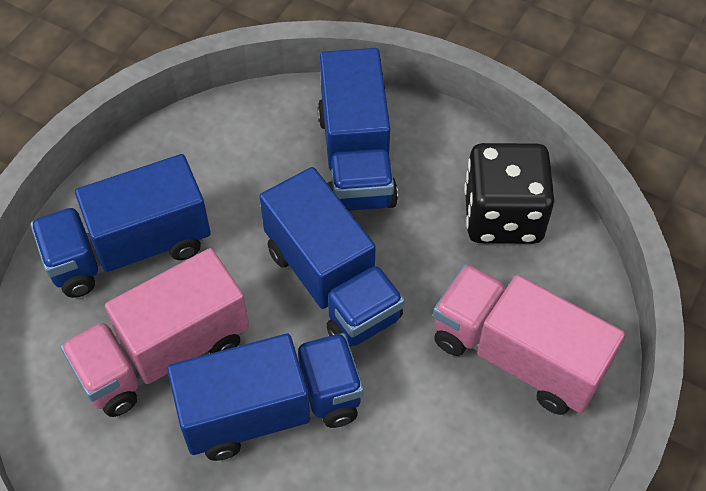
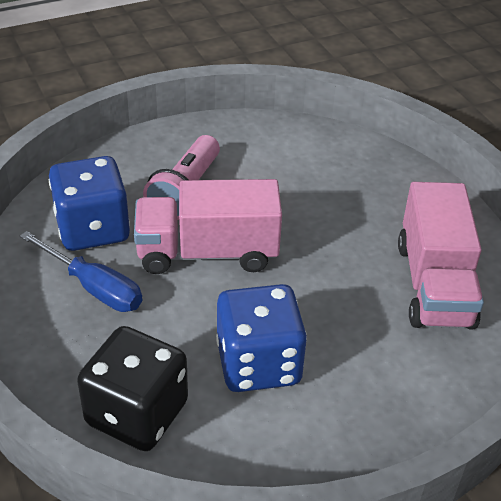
blue dice: none = 0 -> [49,156,130,251] [216,284,307,392] = 2
blue screwdriver: none = 0 -> [20,231,142,312] = 1
blue truck: [31,154,211,298] [167,333,364,461] [259,167,405,346] [317,48,398,211] = 4 -> none = 0
pink flashlight: none = 0 -> [143,135,220,220] = 1

